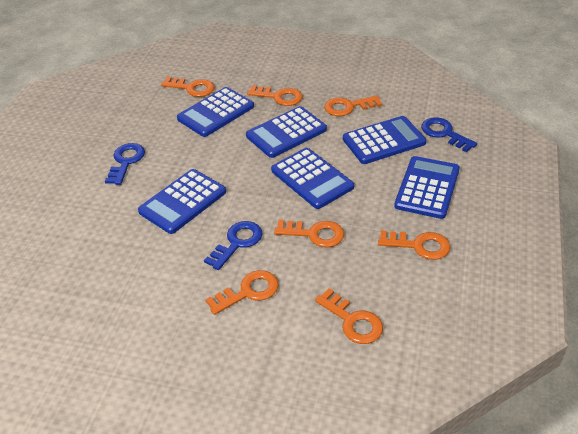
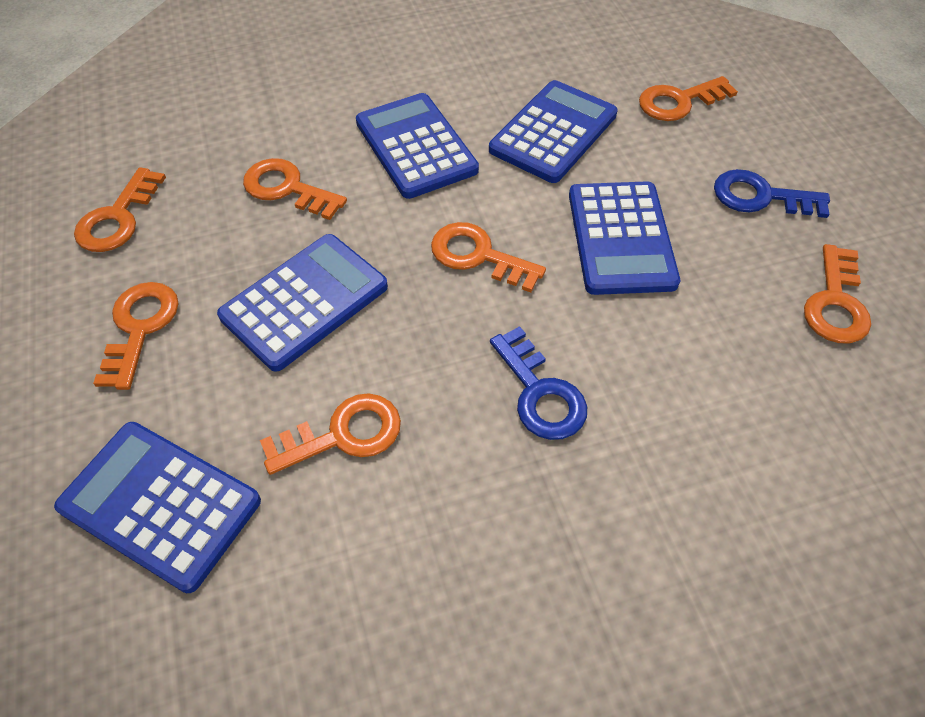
blue calculator: [138,169,226,234] [177,87,254,137] [246,106,327,158] [271,148,354,209] [343,116,426,164] [394,156,460,219] = 6 -> [54,422,261,593] [217,234,388,372] [356,93,479,199] [489,80,618,183] [569,181,680,295] = 5
blue key: [105,143,145,185] [204,221,263,270] [421,117,477,152] = 3 -> [490,326,587,440] [714,169,830,218] = 2

